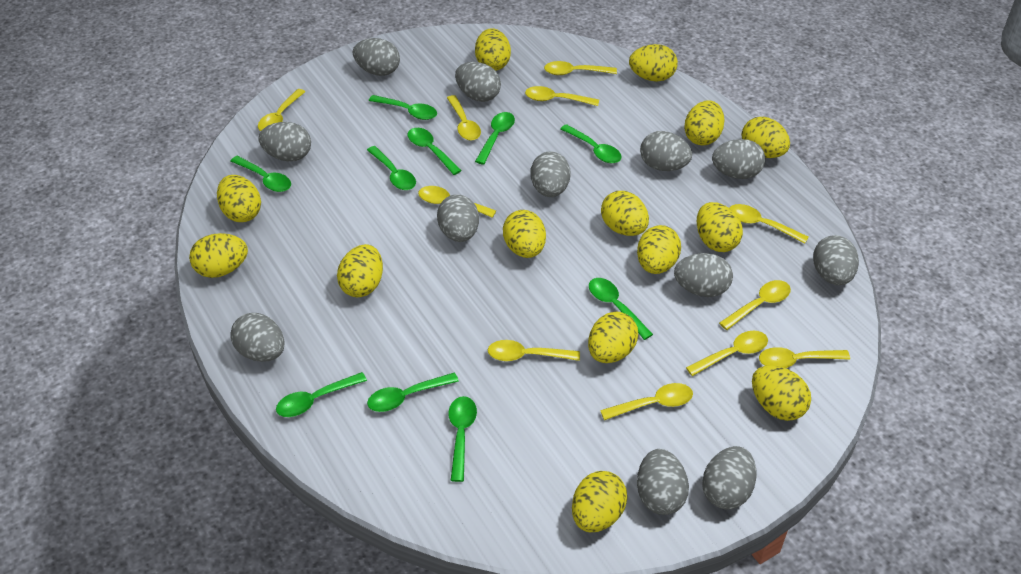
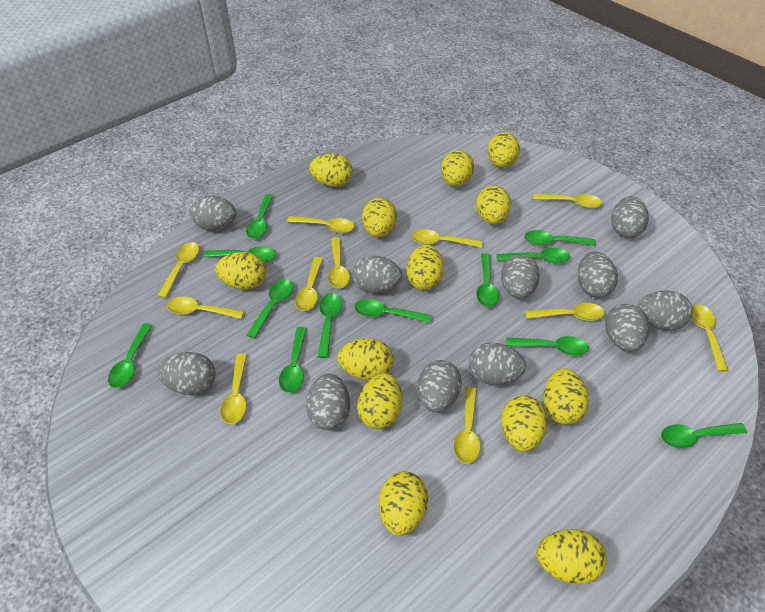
green spoon: [231,156,291,192] [276,372,367,417] [367,146,416,190] [367,373,459,412] [369,95,437,120] [408,128,462,175] [448,396,477,482] [475,112,515,165] [560,124,622,163] [589,278,653,340] = 10 -> [108,323,153,388] [204,246,276,262] [246,194,274,239] [247,279,294,339] [279,327,307,393] [318,293,342,358] [354,299,432,323] [476,253,499,307] [496,248,570,263] [506,336,589,356] [524,230,596,246] [661,423,747,448] = 12
grey egg: [230,313,284,362] [258,122,311,161] [353,38,400,76] [437,194,479,242] [455,62,501,102] [531,151,571,197] [637,449,689,515] [640,131,692,171] [674,253,733,297] [702,446,756,510] [712,139,766,179] [813,235,859,285] = 12 -> [157,352,215,395] [190,196,236,230] [306,373,350,430] [352,256,402,293] [418,360,462,412] [469,343,526,385] [501,255,540,299] [578,251,618,298] [605,304,649,352] [612,196,649,238] [638,290,693,330] = 11
yellow egg: [189,233,248,278] [217,175,261,222] [337,244,383,297] [475,28,511,71] [503,210,546,258] [572,471,627,532] [588,312,638,363] [601,191,649,236] [629,44,678,81] [637,225,681,274] [684,100,724,145] [697,202,743,252] [742,117,790,158] [752,365,811,421] = 14 -> [215,252,266,290] [309,154,353,187] [337,338,394,380] [357,373,402,429] [362,197,397,237] [379,471,428,536] [406,245,444,290] [441,150,474,186] [476,185,511,224] [488,133,520,168] [501,395,547,452] [536,529,607,584] [543,368,589,425] = 13

